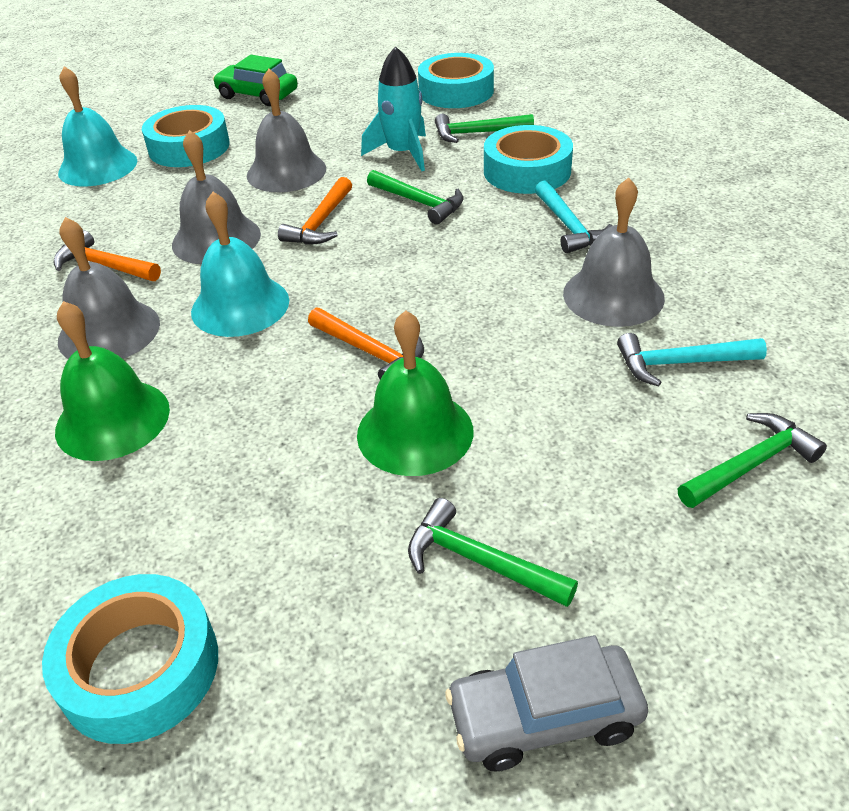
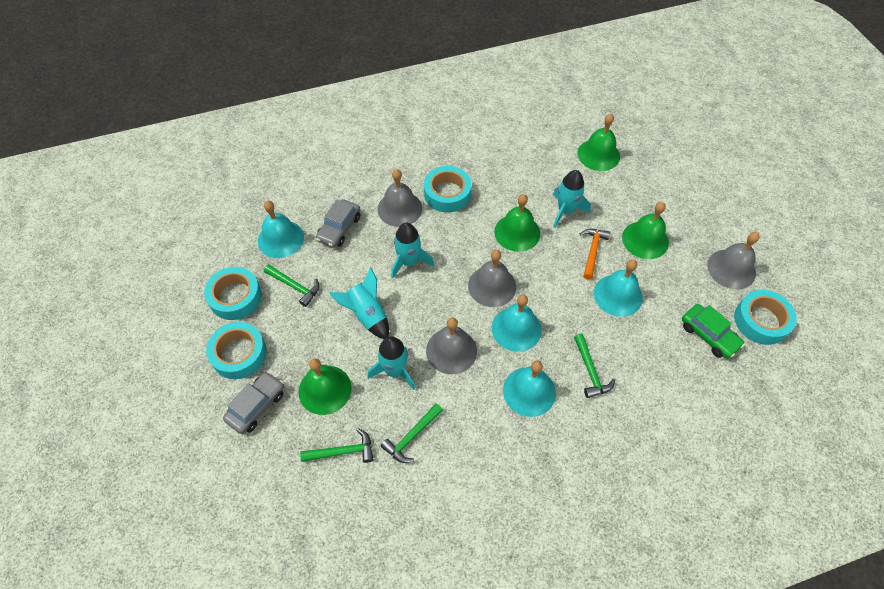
green bell: [55,301,170,461] [357,310,473,476] = 2 -> [299,358,352,415] [494,194,540,252] [577,113,620,171] [622,202,669,259] = 4
grey car: [445,635,648,771] = 1 -> [223,371,284,434] [316,199,361,248] = 2
orange hammer: [53,230,161,281] [278,177,352,245] [308,308,424,379] = 3 -> [580,229,611,280] = 1
turquoise bell: [58,66,137,186] [191,192,289,337] = 2 -> [258,201,304,258] [492,294,542,352] [503,360,556,417] [594,259,643,317] = 4
turquoise hammer: [535,180,612,253] [617,333,767,386] = 2 -> none = 0
turquoise rocket: [361,46,426,171] = 1 -> [330,267,389,339] [367,336,415,390] [391,223,434,279] [553,170,591,227] = 4

